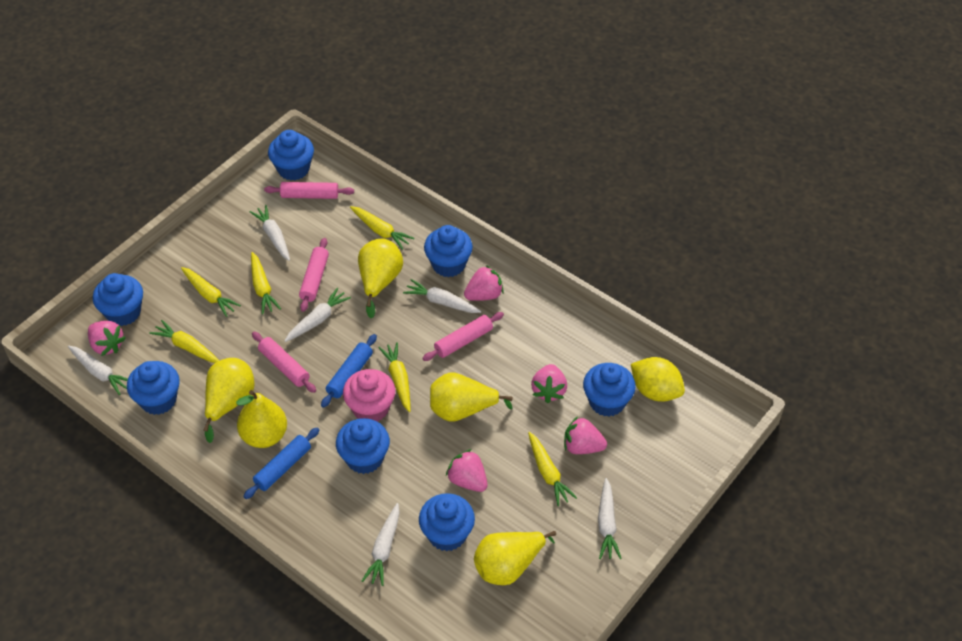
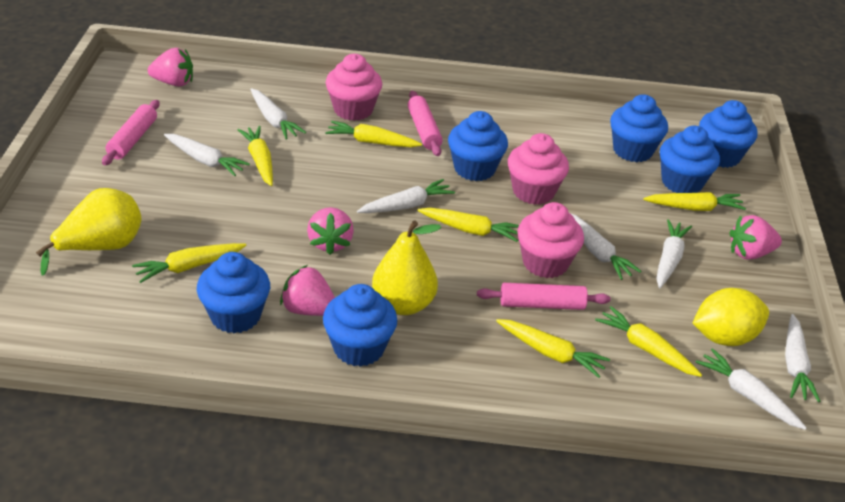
blue cupcake: [93,273,143,326] [127,361,180,415] [268,130,314,180] [336,418,390,474] [419,493,475,551] [424,225,473,277] [583,363,636,417] = 7 -> [197,252,270,334] [323,284,397,367] [448,111,508,181] [610,94,668,162] [660,126,720,193] [699,100,758,168] = 6
blue rolling pin: [243,427,319,499] [321,334,377,408] = 2 -> none = 0
pink cupcake: [343,369,395,422] = 1 -> [326,54,382,121] [508,133,569,205] [517,202,584,278] = 3
pink rolling pin: [252,332,316,393] [264,182,354,199] [299,238,329,312] [422,312,504,361] = 4 -> [102,100,160,165] [408,91,443,156] [477,283,611,310] = 3
pink strawberry: [88,321,126,356] [446,449,487,492] [464,265,504,301] [531,364,567,403] [564,416,607,454] = 5 -> [148,48,193,87] [280,265,335,316] [307,207,354,255] [729,215,782,260] = 4
white carrot: [68,346,128,395] [250,205,290,261] [285,288,351,342] [362,503,400,586] [403,279,481,313] [598,478,622,559] = 6 -> [164,134,250,176] [250,88,306,140] [357,179,455,213] [570,213,641,280] [656,219,692,288] [695,348,807,430] [785,314,820,402] = 7
yellow carrot: [149,320,220,363] [181,267,241,317] [251,252,281,314] [350,206,415,250] [378,342,410,412] [528,432,577,506] = 6 -> [132,243,247,283] [237,126,273,186] [325,121,422,147] [418,208,519,242] [496,319,610,378] [595,306,702,377] [643,192,746,211] = 7
yellow pear: [203,358,255,443] [236,390,287,448] [358,239,403,318] [430,372,513,422] [474,531,556,585] = 5 -> [36,188,142,275] [372,220,441,315] = 2

